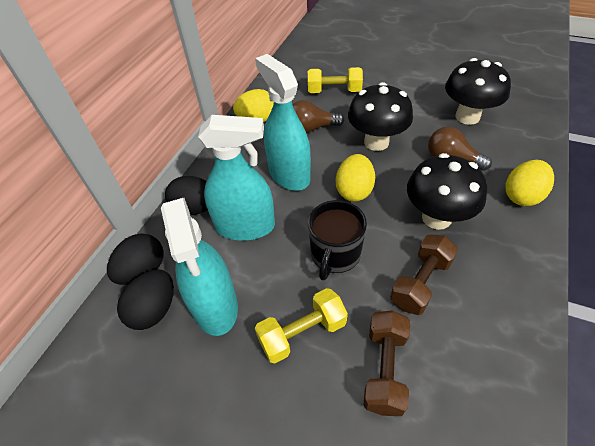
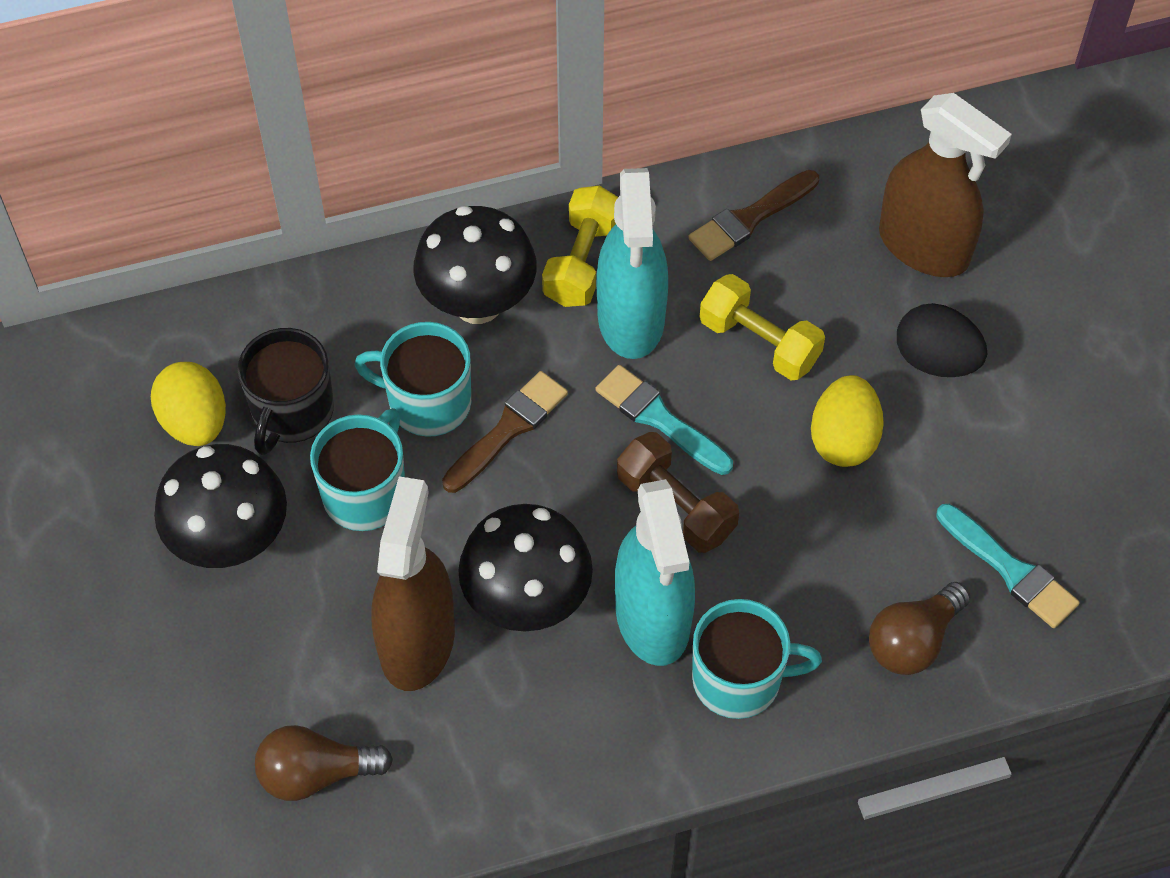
black egg: [107,233,163,285] [117,270,174,330] [165,176,208,215] = 3 -> [897,303,987,377] = 1
brown brush: none = 0 -> [442,371,568,493] [688,170,819,261] = 2
brown dumbbell: [364,311,410,416] [390,234,458,315] = 2 -> [617,432,739,553] = 1
brown spray bottle: none = 0 -> [371,476,455,691] [879,93,1012,277] = 2
turquoise brush: none = 0 -> [596,365,733,475] [936,504,1080,628] = 2
turquoise mug: none = 0 -> [310,408,405,531] [354,322,471,437] [692,599,822,719] = 3
turquoise spray bottle: [161,198,238,336] [198,115,275,241] [255,54,311,191] = 3 -> [597,168,668,359] [615,479,695,666] = 2
yellow egg: [233,89,274,122] [336,154,375,202] [505,160,554,206] = 3 -> [151,362,226,446] [811,375,884,467] = 2

